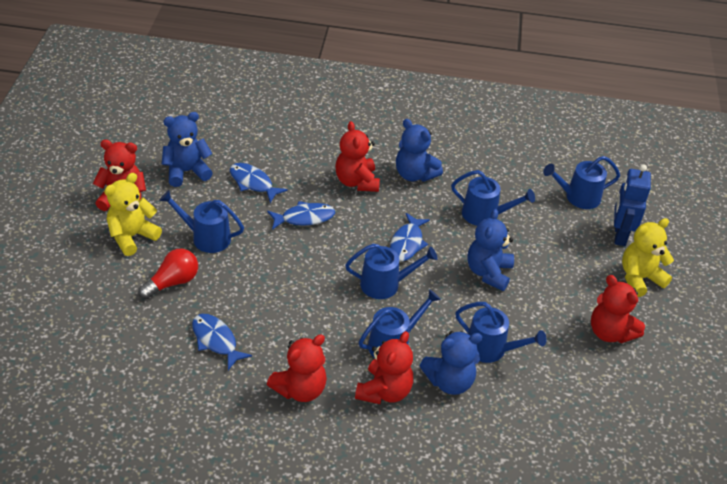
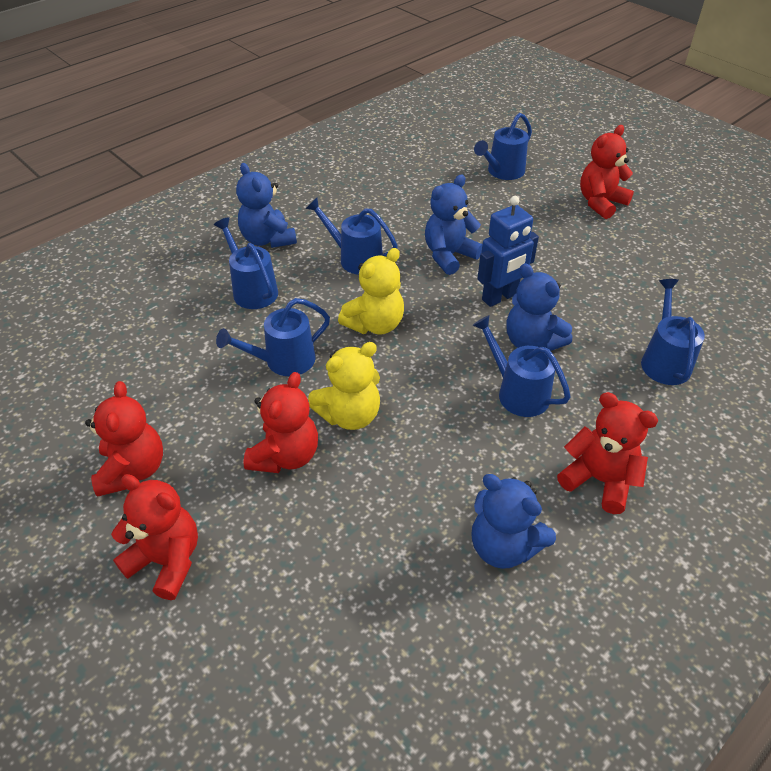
blue fish: [192,314,252,370] [230,163,288,203] [267,201,335,230] [390,213,430,261] = 4 -> none = 0
red light bulb: [138,249,198,299] = 1 -> none = 0

